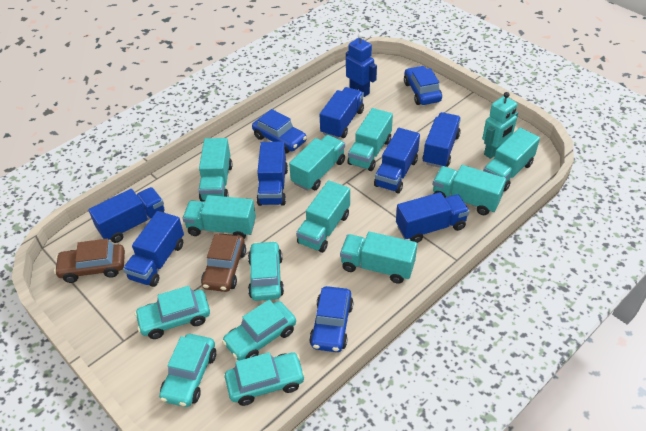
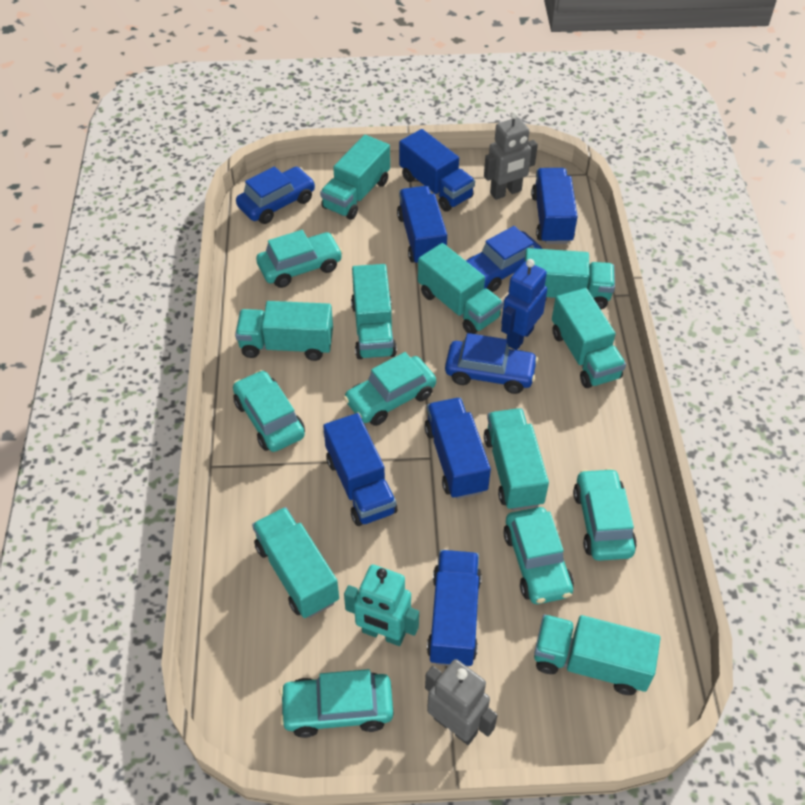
blue truck: [88,187,165,243] [123,211,184,287] [257,142,288,206] [320,87,364,139] [374,128,420,193] [396,192,470,243] [422,112,461,168] = 7 -> [323,413,397,526] [397,186,447,263] [399,129,475,212] [424,398,491,499] [427,550,482,666] [531,168,578,244] = 6
brown car: [54,239,125,283] [201,234,246,292] = 2 -> none = 0
grey robot: none = 0 -> [425,659,498,745] [484,111,538,200] = 2
turquoise car: [135,286,210,339] [159,334,216,407] [222,300,296,361] [225,352,305,406] [248,241,284,301] = 5 -> [233,370,305,452] [256,230,343,288] [279,669,393,738] [344,352,436,426] [503,507,574,604] [573,468,637,561] = 6
turquoise truck: [183,195,256,239] [199,138,233,202] [289,135,345,191] [296,180,350,253] [340,232,417,284] [348,108,393,171] [433,165,506,215] [483,128,540,192] = 8 -> [235,301,333,361] [252,507,339,618] [320,135,390,220] [351,264,397,359] [418,243,503,334] [484,408,549,511] [524,248,615,309] [534,615,661,695] [552,288,626,388] = 9

